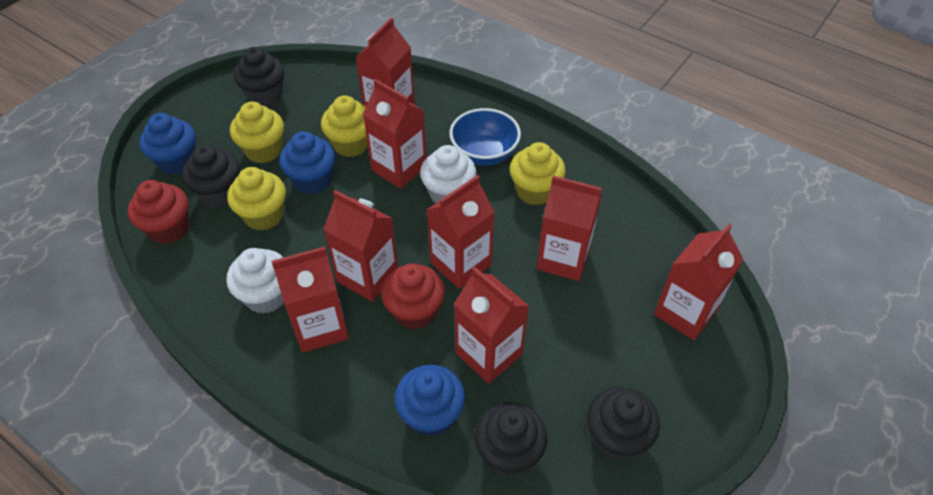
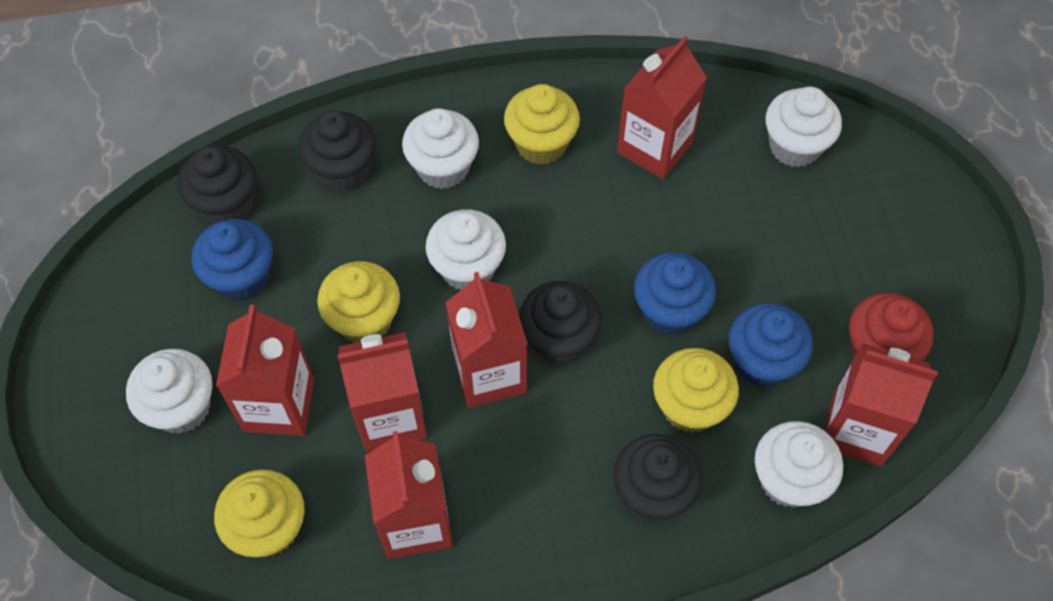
blue bowl: [450,108,521,166] = 1 -> none = 0
red carton: [272,246,349,353] [323,190,398,301] [356,18,415,106] [363,79,426,189] [427,175,495,289] [454,267,529,384] [537,175,602,281] [654,223,744,340] = 8 -> [216,305,314,436] [337,332,427,452] [365,431,453,559] [446,272,528,408] [617,36,707,179] [824,343,938,466] = 6
red cupcake: [128,180,189,244] [381,263,445,329] = 2 -> [849,293,934,361] = 1
white cupcake: [227,248,284,314] [420,145,476,203] = 2 -> [126,349,212,434] [402,108,479,189] [426,209,506,290] [755,421,843,508] [766,86,842,168] = 5

